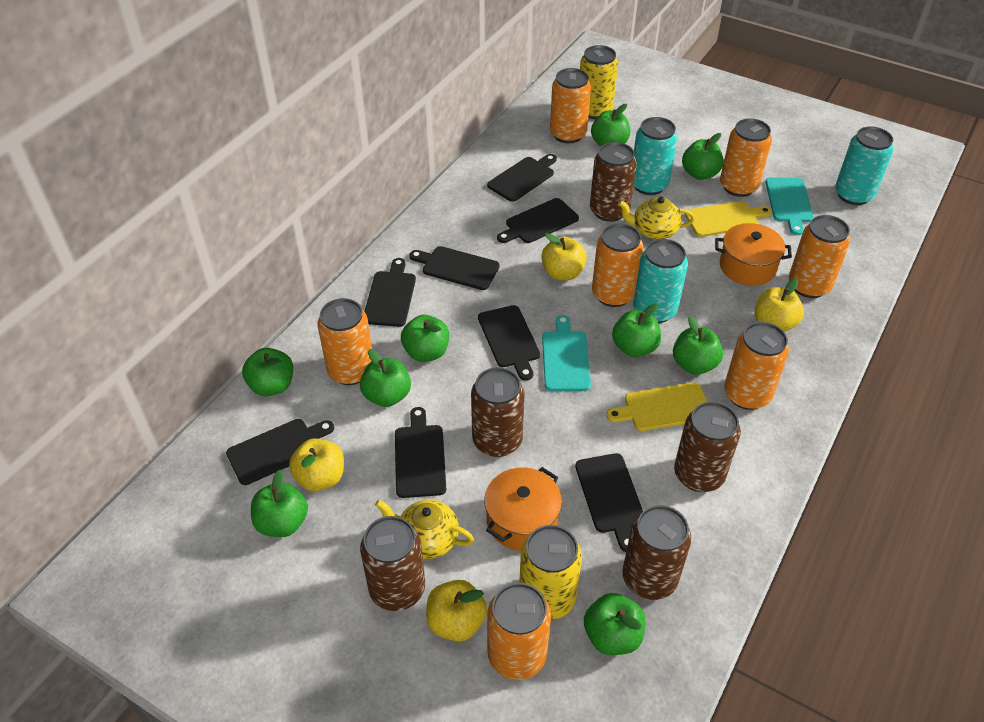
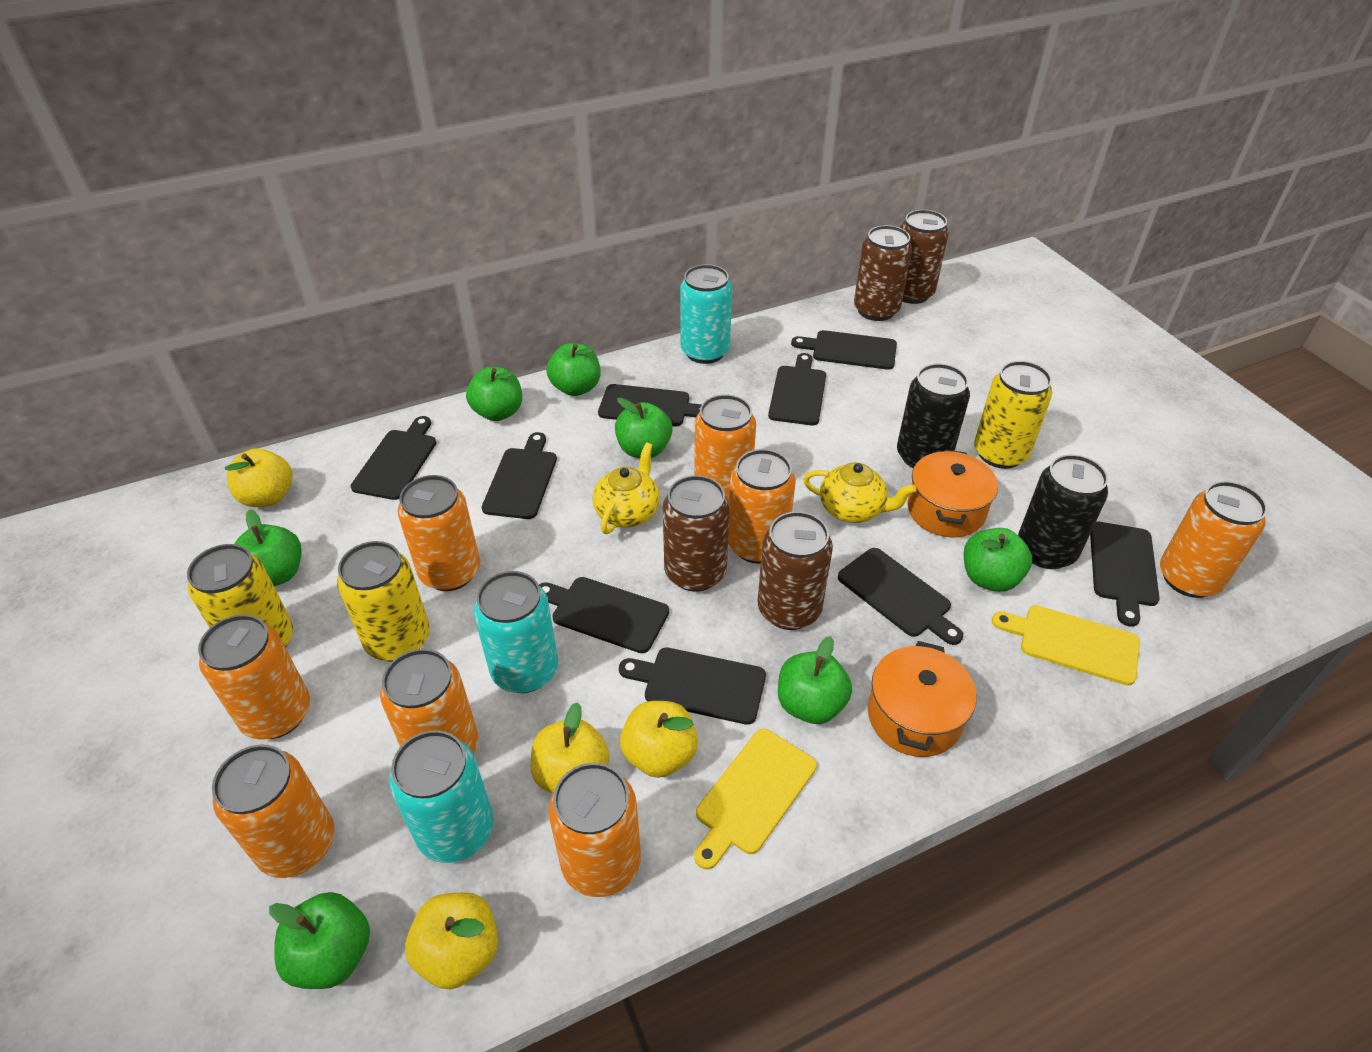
black can: none = 0 -> [897,364,970,468] [1018,455,1108,569] = 2
black cutting board: [226,419,334,485] [364,258,416,327] [395,407,446,498] [409,246,500,290] [478,305,540,381] [487,154,557,202] [497,198,579,243] [575,453,643,552] = 8 -> [351,416,436,500] [482,432,557,519] [539,577,669,653] [598,384,702,426] [619,647,766,725] [768,353,826,425] [791,330,897,370] [838,548,963,645] [1090,522,1160,627] = 9
brown can: [360,516,425,611] [471,367,525,457] [590,142,637,222] [622,505,691,600] [674,402,741,492] = 5 -> [663,475,730,592] [758,511,833,630] [854,225,912,321] [900,210,949,304] = 4
green apple: [242,348,293,396] [251,470,308,537] [360,349,411,407] [401,315,449,362] [584,593,645,655] [591,104,630,146] [612,304,661,357] [673,316,723,374] [682,133,723,180] = 9 -> [234,509,301,586] [269,892,370,989] [466,367,522,421] [547,343,601,396] [615,397,673,458] [778,636,852,724] [964,528,1032,592] = 7
orange can: [317,298,372,385] [487,583,551,680] [550,68,591,143] [592,223,643,307] [720,118,772,197] [724,322,789,410] [789,215,850,298] = 7 -> [198,614,310,740] [212,745,335,878] [380,649,478,754] [398,475,480,591] [548,763,641,897] [694,395,756,501] [728,449,796,564] [1160,481,1267,598] = 8
turquoise cutting board: [542,315,591,391] [766,177,814,235] = 2 -> none = 0
yellow can: [519,525,582,620] [580,45,618,119] = 2 -> [187,544,293,648] [337,541,430,662] [974,361,1053,469] = 3

